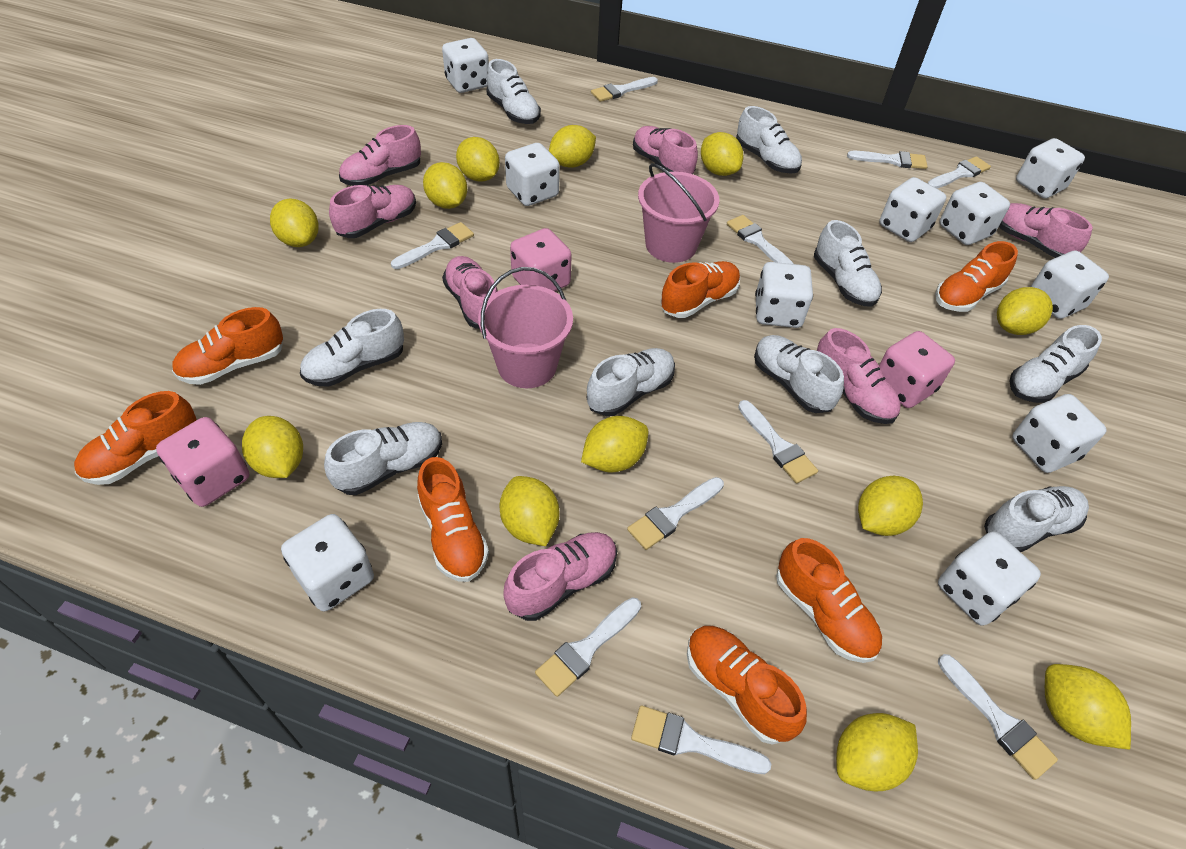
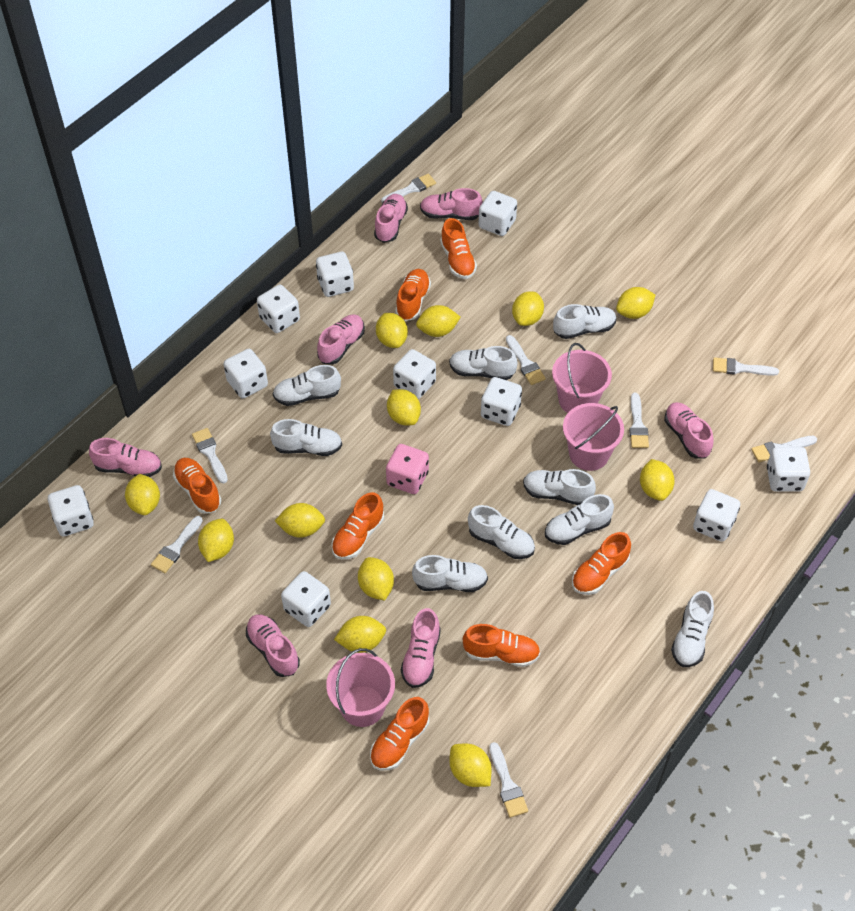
pink bucket: [478,267,573,388] [638,163,719,263] = 2 -> [326,648,395,727] [552,343,612,413] [563,403,624,471] = 3
pink dice: [156,417,249,507] [510,228,572,291] [879,331,955,408] = 3 -> [386,444,429,494] = 1
white brush: [391,222,474,269] [535,597,641,697] [591,77,658,102] [627,477,724,550] [631,705,771,774] [727,215,793,264] [738,400,818,484] [847,151,928,169] [927,156,991,189] [938,654,1058,780] = 10 -> [151,516,203,573] [192,428,228,483] [381,174,436,203] [489,742,528,818] [506,335,546,385] [629,393,649,448] [713,357,779,376] [751,436,817,462] = 8

